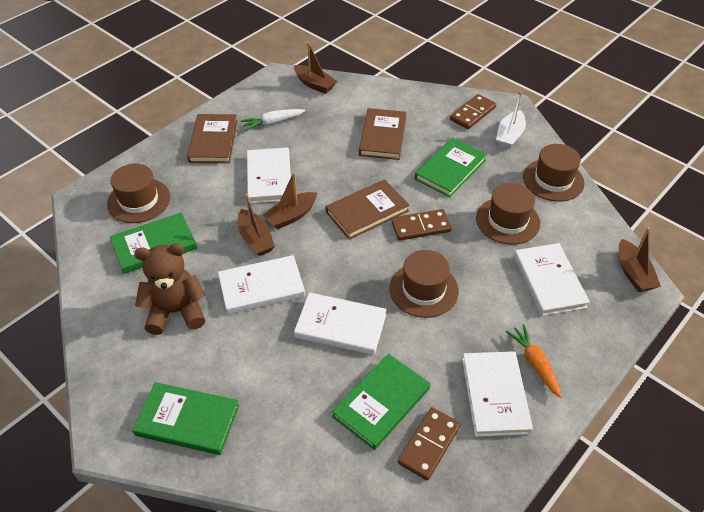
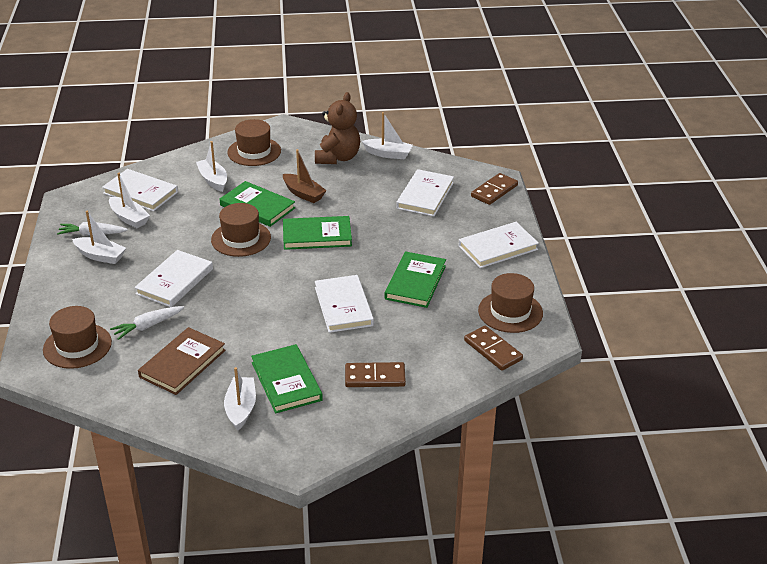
brown boat: [238,194,275,256] [263,172,317,230] [294,42,337,94] [619,227,661,292] = 4 -> [283,149,327,203] = 1
brown book: [187,114,237,163] [326,179,410,240] [359,108,407,160] = 3 -> [138,327,226,395] = 1
orange carrot: [506,324,562,398] = 1 -> none = 0
white boat: [496,91,526,149] = 1 -> [72,211,126,264] [109,173,150,228] [196,141,227,192] [224,367,256,430] [362,112,413,159] = 5
white carrot: [241,109,305,131] = 1 -> [57,222,128,236] [110,306,184,340] = 2

